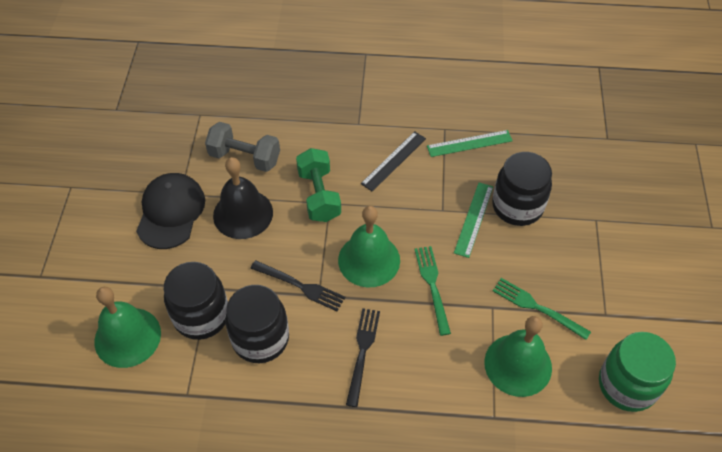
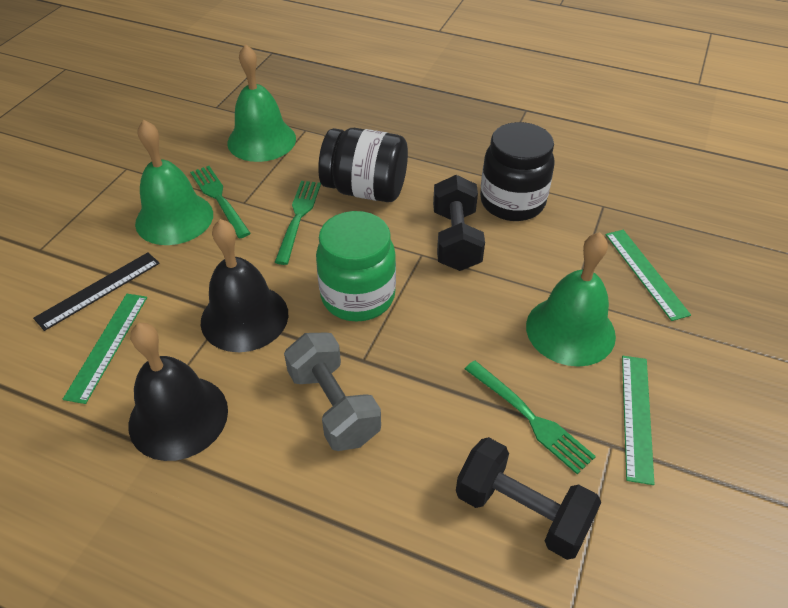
black bell: [213,157,273,239] = 1 -> [129,323,228,461] [201,219,288,352] = 2
black cap: [136,173,205,249] = 1 -> none = 0
black dumbbell: none = 0 -> [433,175,485,271] [456,437,601,560] = 2
black fork: [250,260,345,311] [346,308,380,407] = 2 -> none = 0
black jar: [164,262,228,340] [225,285,289,363] [492,152,552,226] = 3 -> [318,128,408,202] [480,122,555,221] = 2
green dumbbell: [296,148,341,222] = 1 -> none = 0
green fork: [415,246,451,336] [493,278,591,340] = 2 -> [190,166,251,238] [275,181,321,265] [465,360,596,474] = 3
green ruler: [427,130,513,157] [454,183,493,258] = 2 -> [63,294,147,404] [605,230,691,321] [622,356,654,485] = 3

